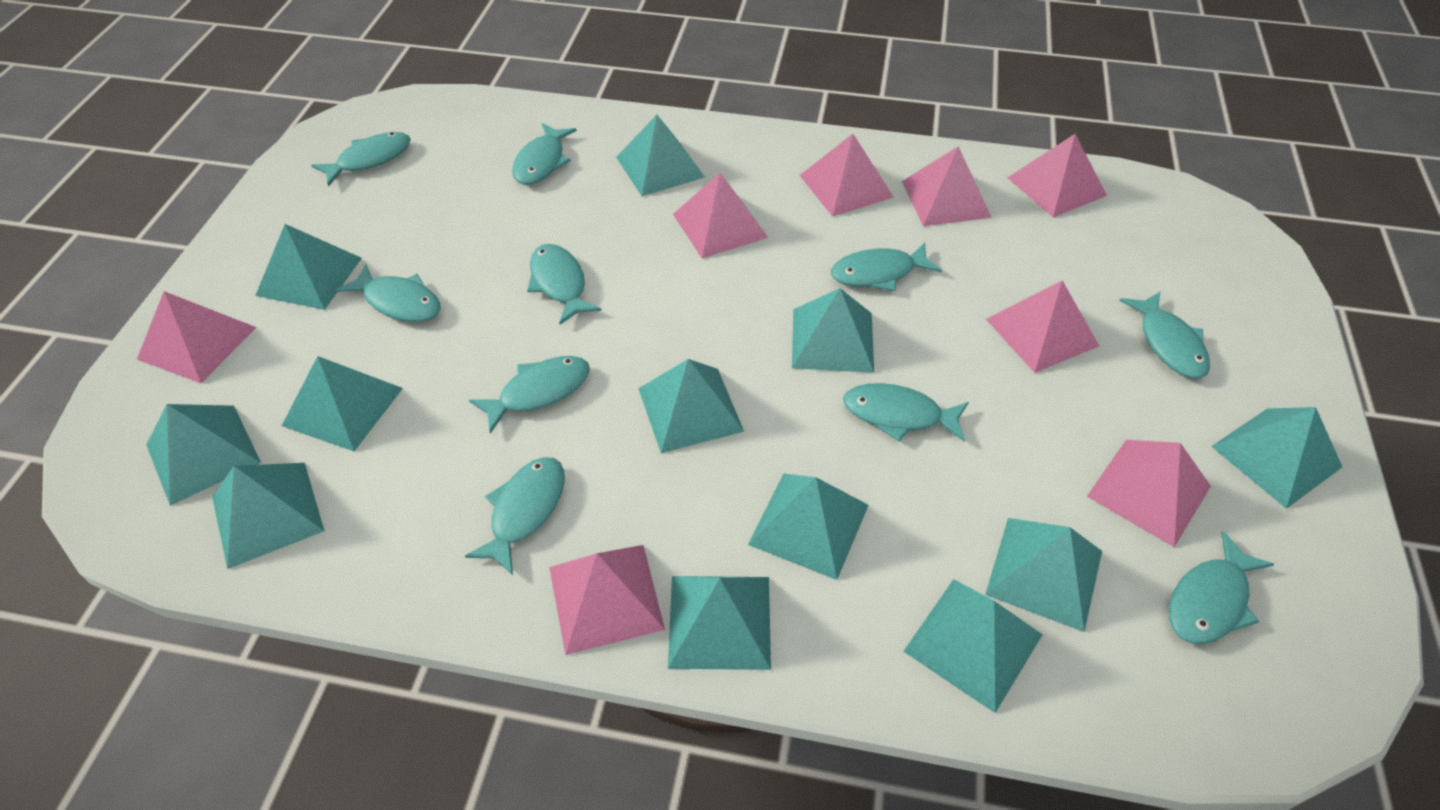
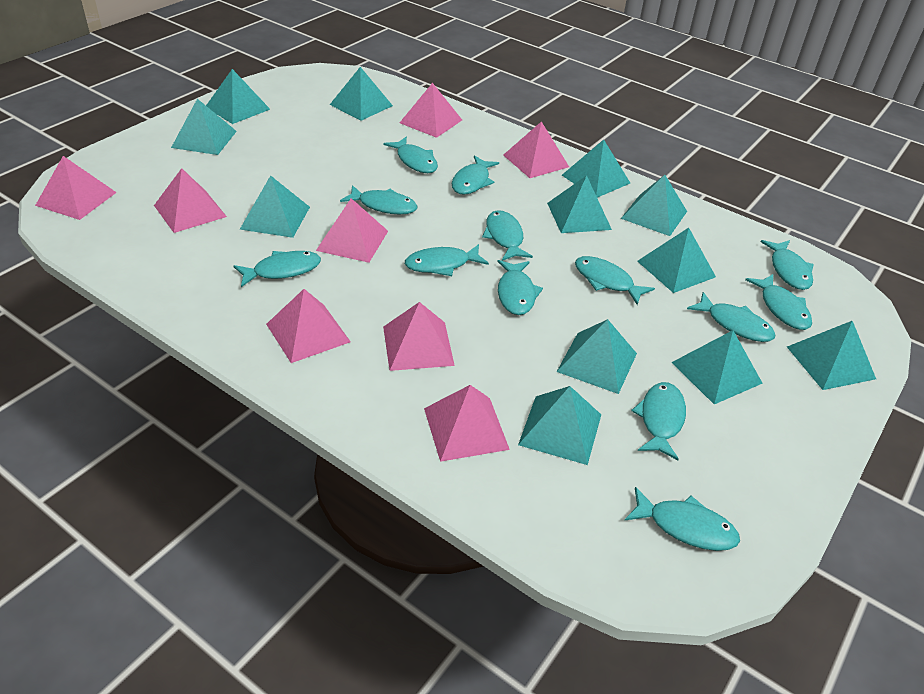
turquoise fish: [311,132,411,187] [336,264,441,322] [465,457,565,575] [469,356,590,434] [512,123,577,185] [527,244,602,324] [831,243,942,291] [843,383,969,442] [1120,292,1210,378] [1169,531,1274,644] = 10 -> [234,251,321,287] [340,185,417,214] [384,137,438,173] [405,244,489,276] [451,155,499,195] [482,210,533,261] [498,260,543,315] [575,256,655,305] [624,487,740,551] [631,382,686,460] [687,292,775,342] [745,274,812,330] [761,240,814,290] = 13

